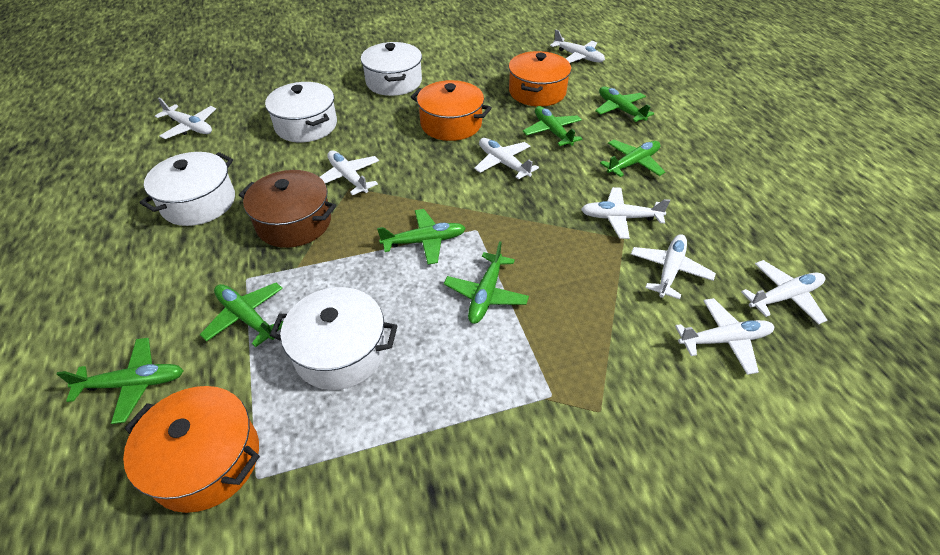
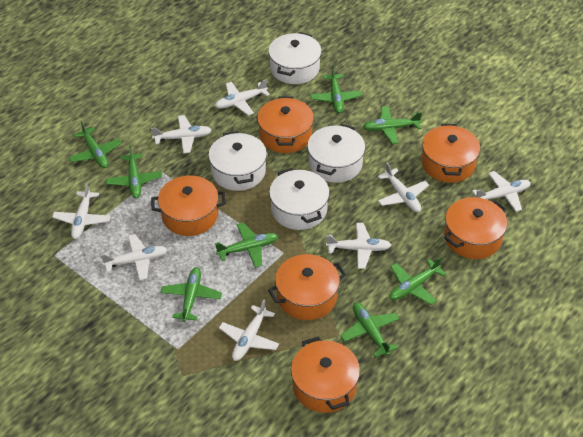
brown pot: [239,170,336,248] = 1 -> none = 0
green plane: [57,338,183,424] [200,283,283,347] [377,209,466,265] [444,241,529,324] [523,106,582,146] [595,86,654,122] [600,140,665,177] = 7 -> [69,121,122,168] [106,145,162,198] [160,267,222,322] [215,222,278,268] [310,65,362,113] [340,302,399,357] [363,106,422,144] [389,257,446,305] = 8
orange pot: [123,386,260,513] [411,80,492,141] [509,51,571,106] = 3 -> [151,176,226,236] [257,97,314,153] [268,254,346,320] [291,336,360,413] [422,124,480,183] [444,197,507,259] = 6

